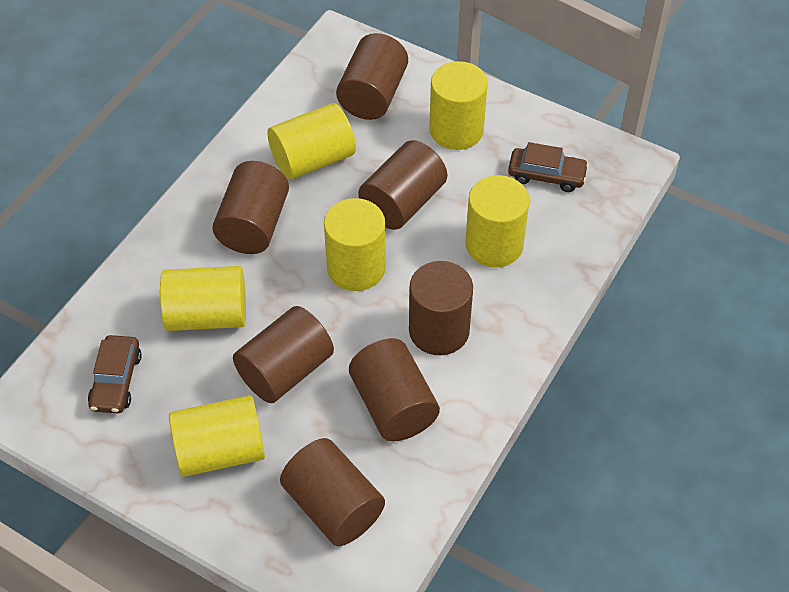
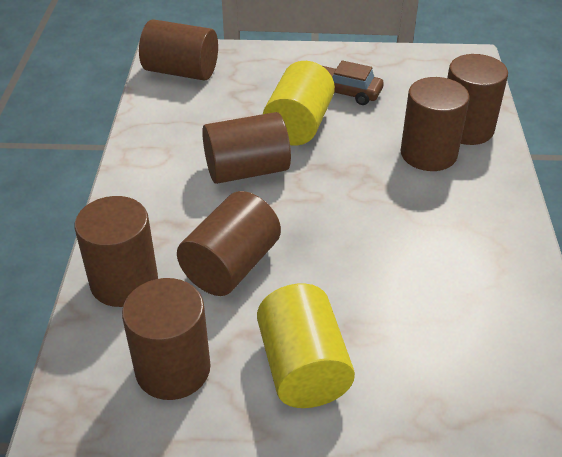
brown car: [88,335,142,413] [508,142,589,192] = 2 -> [323,60,384,105] = 1
yellow cylinder: [160,266,246,331] [169,395,265,477] [268,103,356,180] [324,198,386,291] [429,61,488,150] [465,175,530,267] = 6 -> [257,283,355,408] [263,61,335,145] = 2

